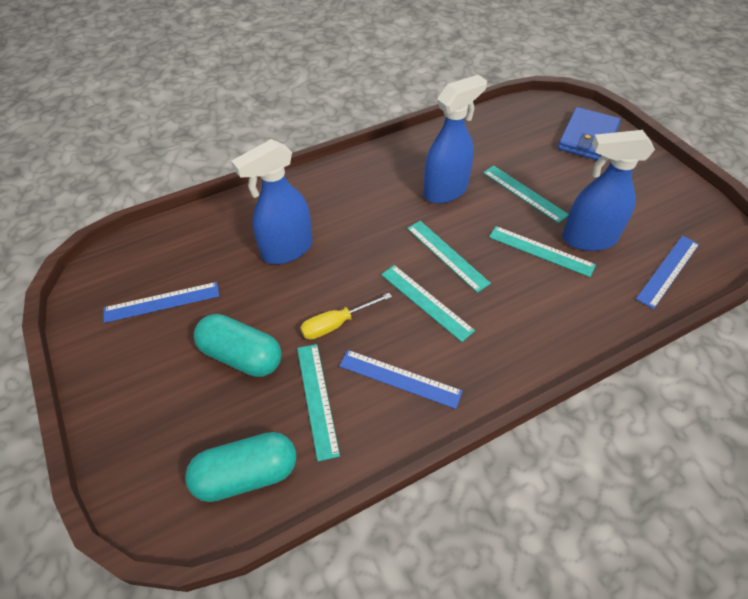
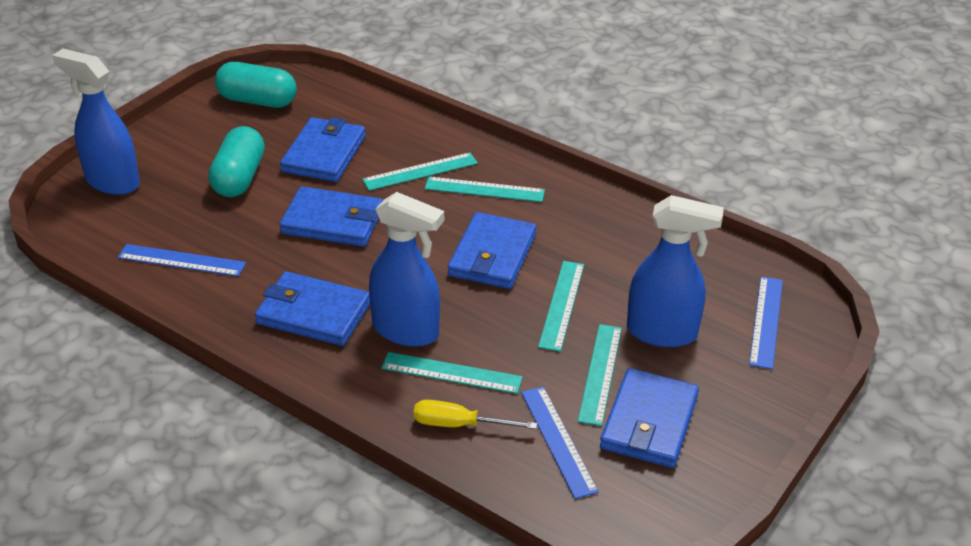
blue wallet: [558,107,621,160] = 1 -> [255,271,370,346] [280,117,366,182] [280,186,383,247] [448,212,536,289] [600,368,699,468] = 5

